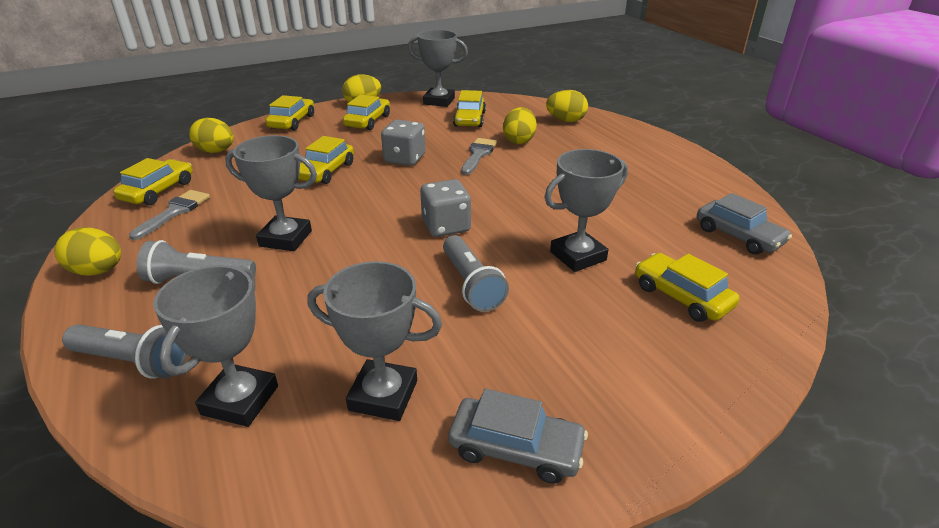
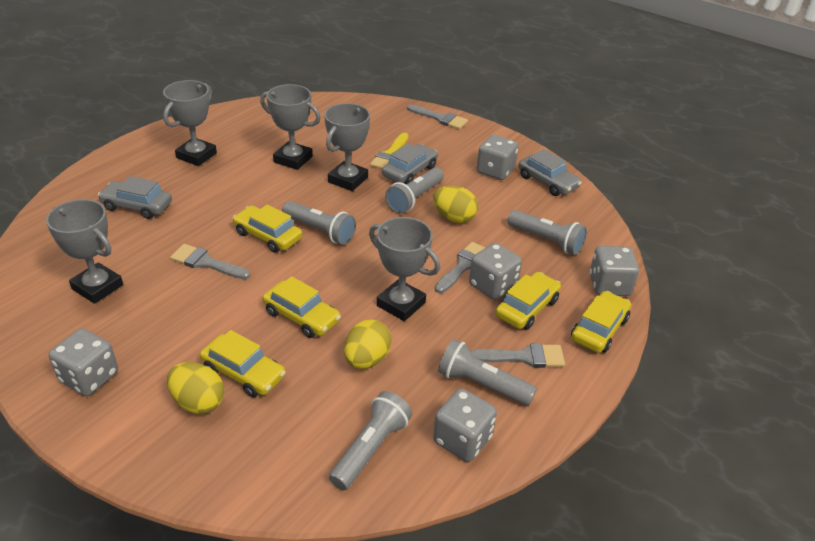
grey brush: [129,190,210,240] [461,138,497,175] = 2 -> [170,244,250,279] [407,105,468,129] [435,242,485,293] [471,343,565,368] = 4
grey car: [448,389,588,484] [697,193,792,255] = 2 -> [98,176,172,219] [382,143,438,184] [518,149,582,196] = 3
grey dice: [381,120,425,166] [420,179,471,237] = 2 -> [49,328,118,396] [433,388,497,462] [469,243,522,300] [477,135,519,180] [590,246,639,296] = 5
grey flashlight: [62,324,187,379] [137,240,256,284] [443,235,509,312] = 3 -> [282,201,356,245] [329,391,412,490] [385,167,444,214] [438,339,537,406] [508,210,587,255] = 5
yellow brush: none = 0 -> [370,133,409,169] = 1
yellow car: [113,158,193,205] [266,95,314,131] [298,136,354,184] [343,95,390,130] [453,90,486,127] [635,253,740,322] = 6 -> [200,330,286,397] [233,204,302,253] [262,276,341,338] [495,272,561,330] [571,291,631,353] = 5
yellow egg: [54,227,121,276] [189,118,234,153] [342,74,381,102] [503,107,537,144] [546,90,588,122] = 5 -> [167,362,224,414] [344,319,391,369] [433,186,478,223] = 3

